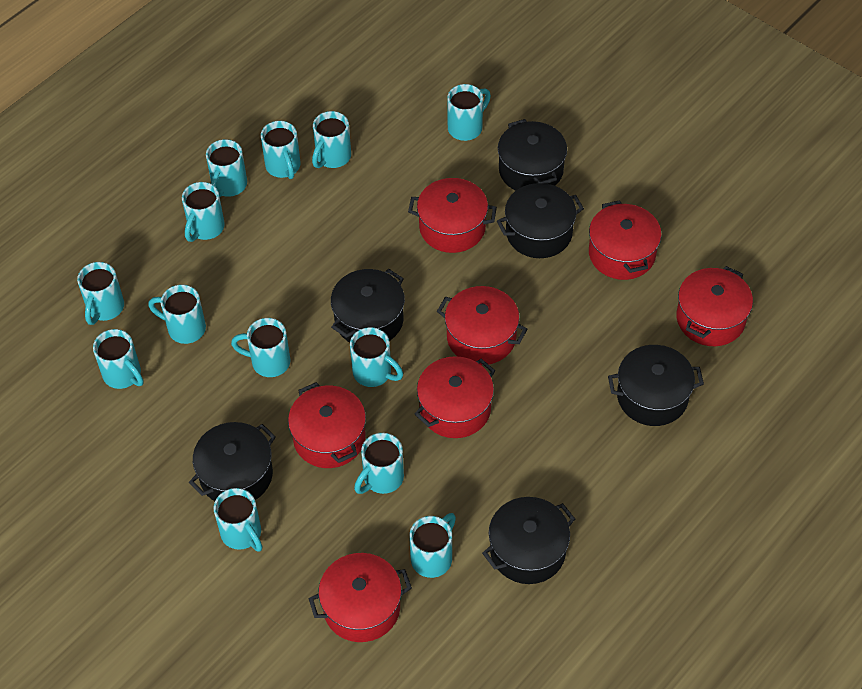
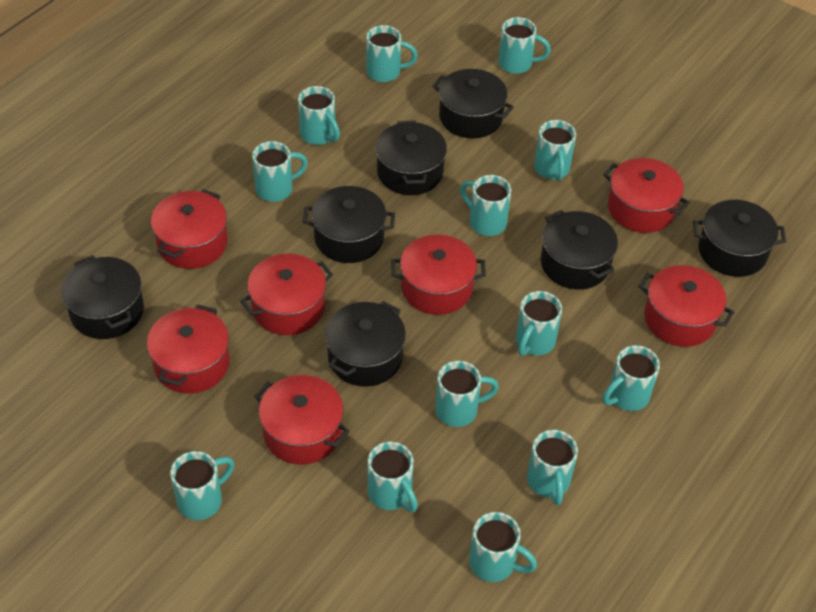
black pot: [189,422,276,501] [331,269,405,342] [482,497,575,584] [497,183,584,258] [498,119,567,191] [608,345,704,426] = 6 -> [61,255,144,339] [302,186,395,263] [325,301,406,387] [375,120,447,195] [432,69,514,139] [541,210,618,290] [693,200,786,277] = 7

